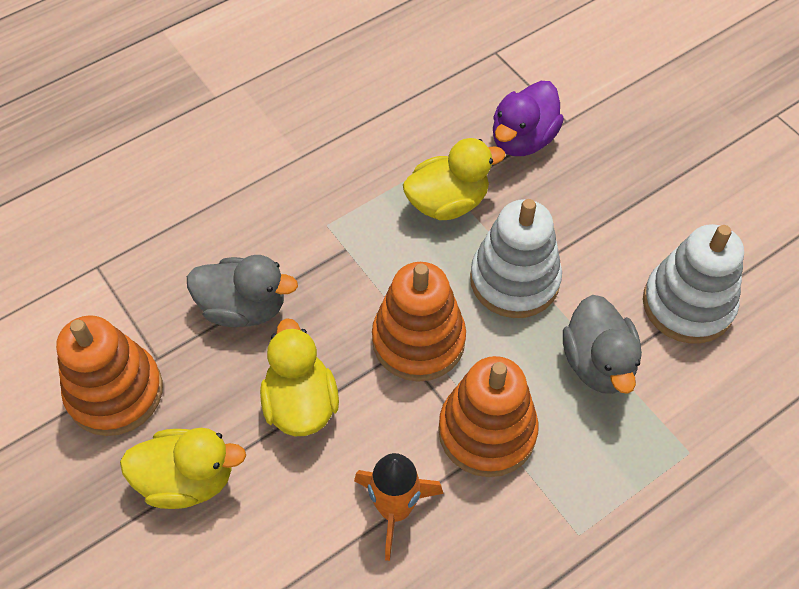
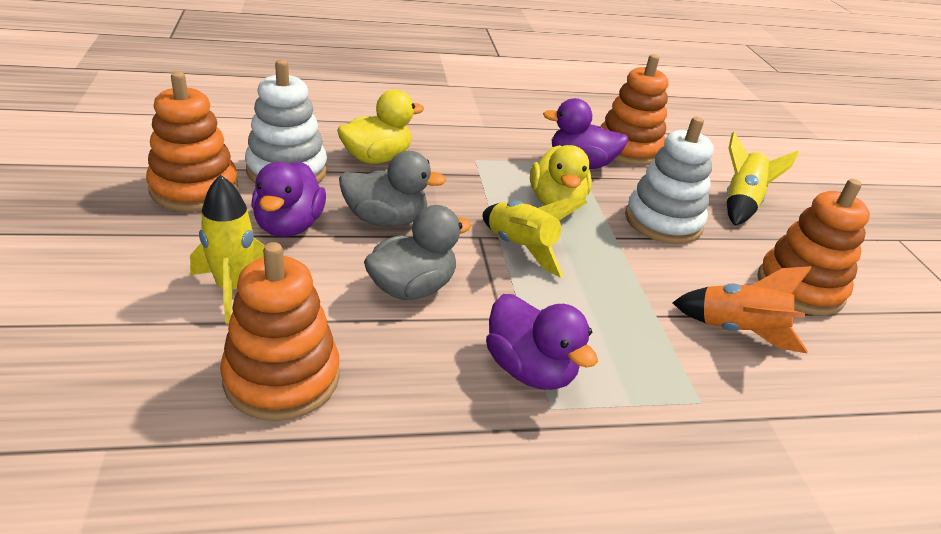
orange stacking toy: [56,315,163,436] [372,262,466,382] [438,356,539,477] = 3 -> [146,72,238,212] [220,242,340,421] [600,54,668,166] [757,179,870,316] = 4
purple duck: [493,81,564,156] = 1 -> [251,161,326,237] [486,294,598,390] [543,98,629,169] = 3
yellow duck: [120,428,246,509] [260,318,339,436] [403,138,505,220] = 3 -> [337,90,424,164] [530,145,592,205] = 2
yellow rocket: none = 0 -> [190,175,265,323] [483,198,587,278] [727,132,799,226] = 3

